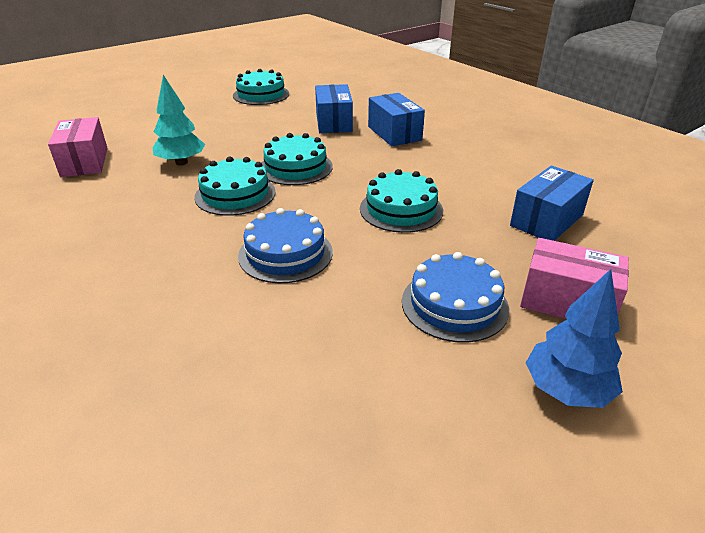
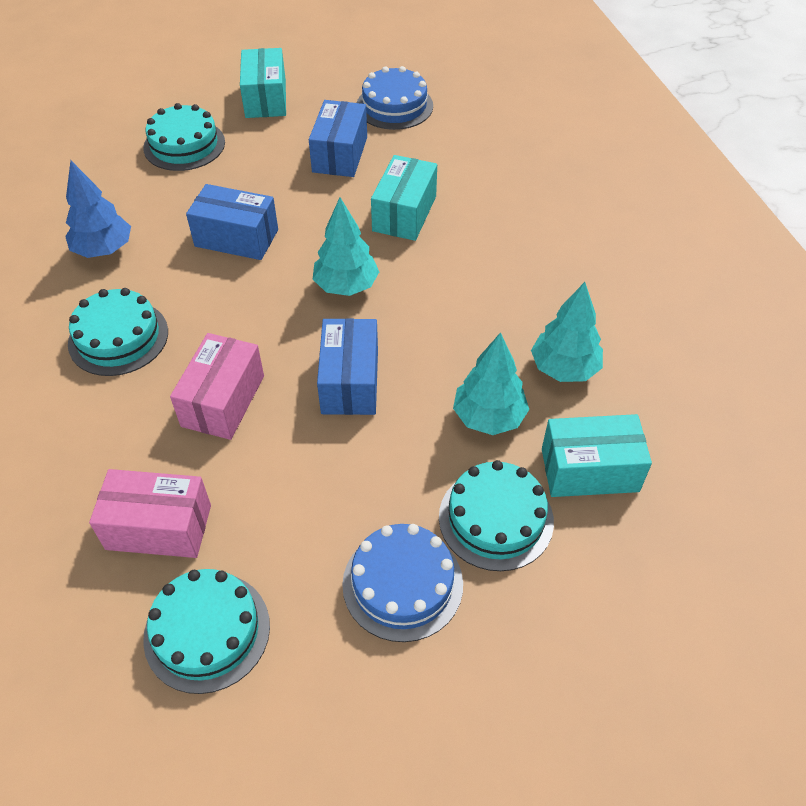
turquoise box: none = 0 -> [240,48,286,118] [371,155,437,241] [542,414,652,497] = 3
turquoise tree: [153,75,205,165] = 1 -> [313,197,379,296] [453,332,529,435] [531,282,603,382] = 3

